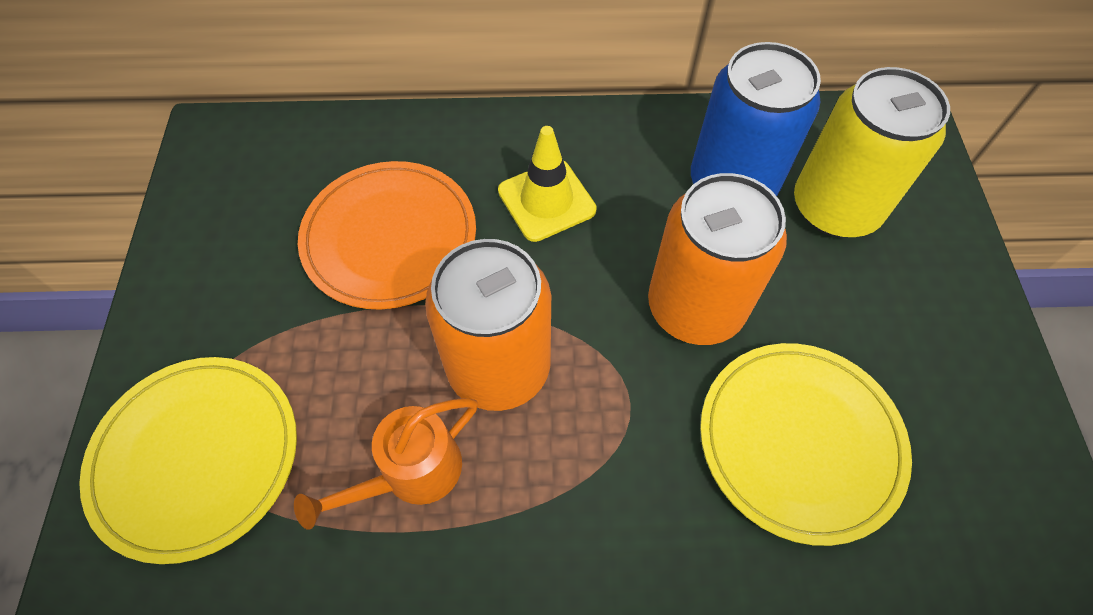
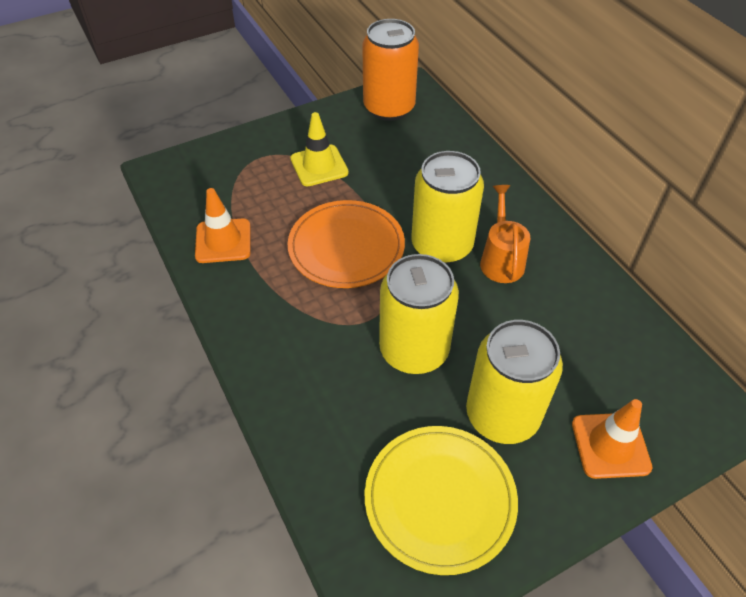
blue can: [691,42,821,196] = 1 -> none = 0
orange can: [425,239,551,411] [648,173,787,345] = 2 -> [362,19,419,121] = 1
orange traffic cone: none = 0 -> [195,188,250,263] [572,399,652,479] = 2
yellow can: [794,67,950,238] = 1 -> [379,254,459,374] [412,151,484,264] [466,320,563,444] = 3
yellow plate: [79,357,297,564] [700,343,912,546] = 2 -> [365,426,518,575] = 1

